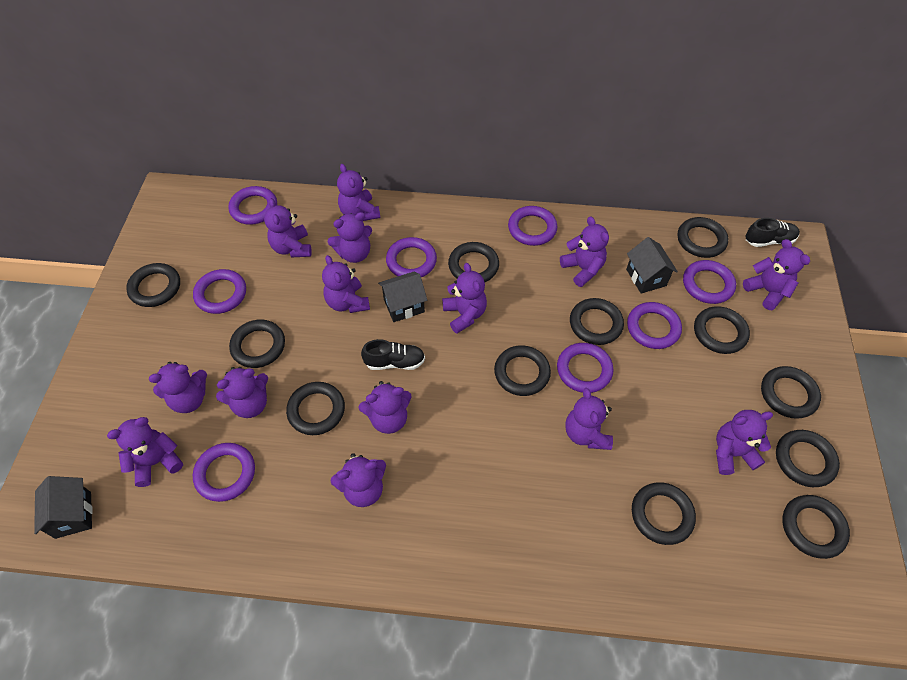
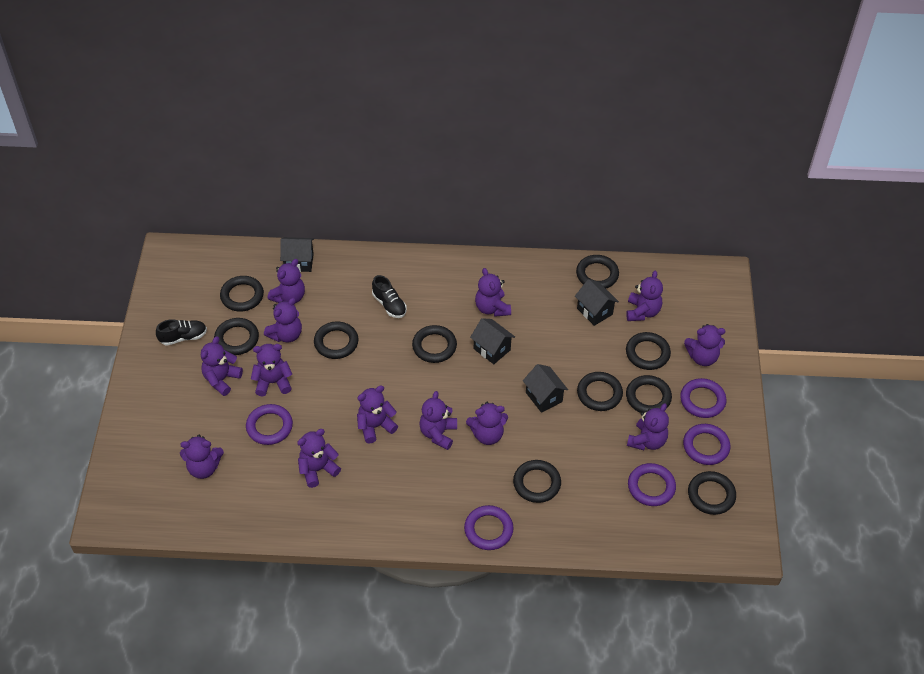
black house: [34,476,93,539] [378,272,427,322] [626,237,678,293] = 3 -> [280,237,314,272] [470,318,515,364] [523,364,568,413] [575,279,619,326] = 4
black ring: [126,263,180,307] [229,320,285,368] [286,382,345,435] [448,242,499,282] [494,345,551,396] [570,298,624,345] [632,482,696,545] [678,217,728,258] [694,306,750,354] [761,366,821,419] [776,430,840,487] [782,495,850,559] = 12 -> [214,318,259,355] [220,276,264,312] [314,321,359,359] [412,325,457,363] [513,460,561,503] [576,255,619,289] [577,372,623,411] [626,332,671,370] [626,375,672,413] [688,471,736,515] = 10
purple ring: [193,269,246,314] [193,443,255,502] [228,186,277,225] [386,237,437,277] [508,206,557,246] [557,343,613,393] [627,302,682,349] [683,260,736,304] = 8 -> [246,404,293,445] [464,505,514,550] [628,463,676,506] [680,378,727,418] [683,424,730,465] = 5
purple teddy bear: [107,417,183,487] [149,362,207,413] [216,367,268,418] [264,198,312,257] [322,255,370,313] [328,212,372,263] [330,453,386,507] [337,164,380,221] [359,381,412,434] [442,263,487,333] [560,216,609,287] [565,388,613,450] [716,410,773,475] [743,239,810,310] = 14 -> [180,435,224,479] [201,336,243,396] [251,344,292,396] [264,298,302,342] [268,259,305,303] [297,429,341,488] [357,385,398,444] [419,391,457,450] [466,402,508,445] [475,268,511,317] [626,271,663,321] [627,403,669,450] [684,324,725,366] = 13

